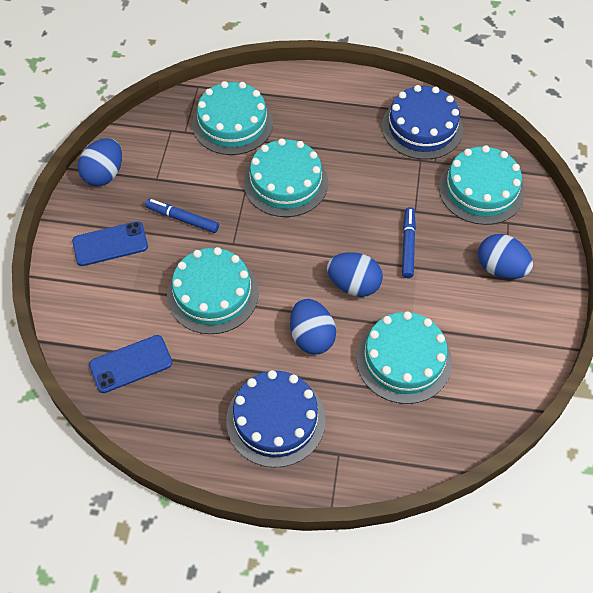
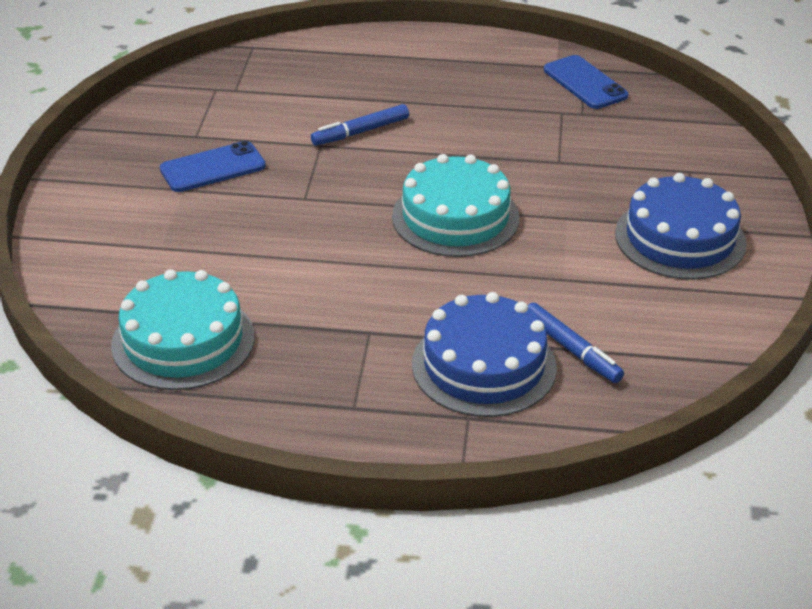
blue egg: [78,138,122,186] [290,299,336,354] [327,252,383,297] [478,234,533,279] = 4 -> none = 0
turquoise cake: [167,247,259,334] [192,81,273,155] [244,138,328,217] [356,311,452,404] [439,145,524,225] = 5 -> [111,269,255,390] [392,154,519,257] = 2

